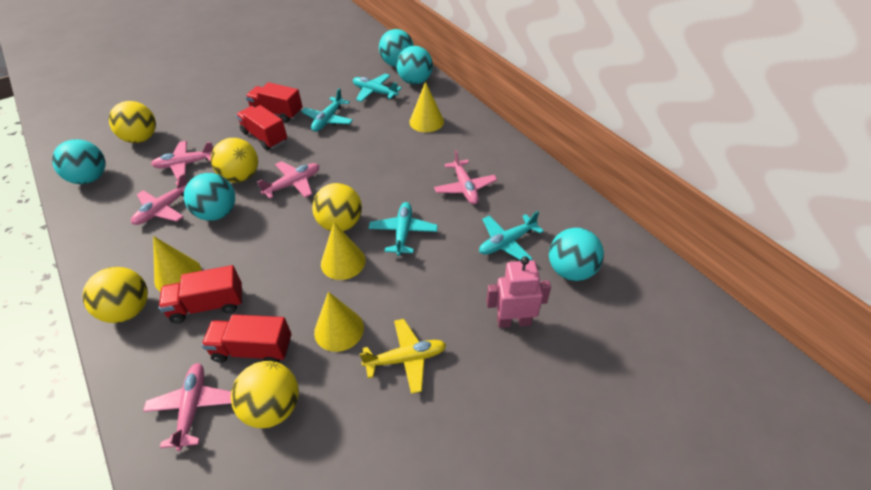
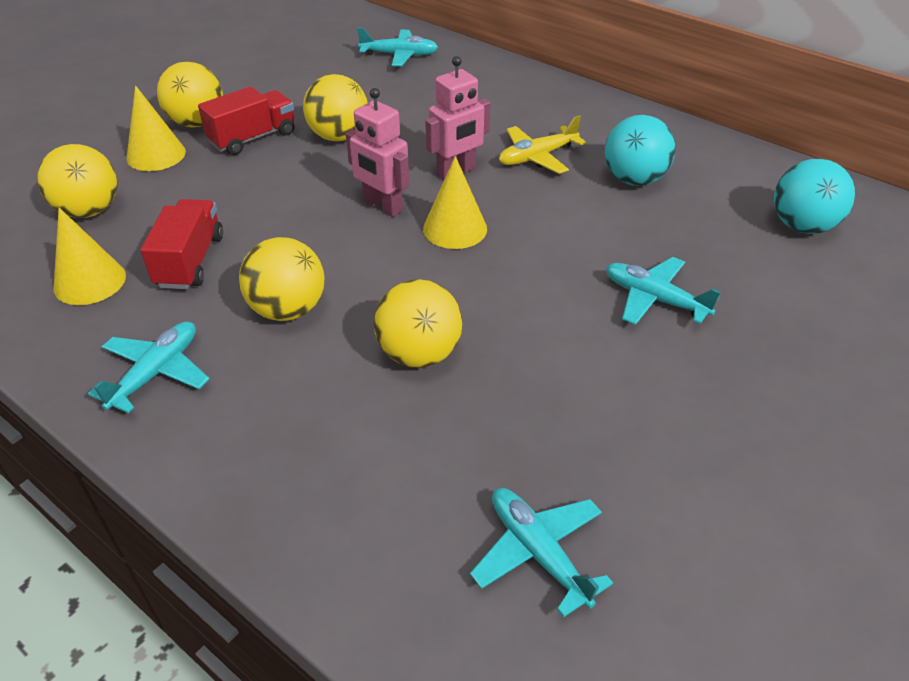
pink plane: [131,174,187,225] [143,363,231,451] [151,141,213,180] [257,161,319,199] [434,150,497,204] = 5 -> none = 0
pink robot: [486,256,551,328] = 1 -> [346,88,409,217] [425,56,490,180] = 2
red truck: [159,265,242,324] [201,314,291,363] [236,105,287,150] [246,82,303,122] = 4 -> [140,199,223,289] [198,86,294,155] = 2
turquoise ball: [52,139,105,184] [184,173,235,221] [379,29,414,66] [396,46,433,85] [549,228,604,281] = 5 -> [605,115,676,186] [774,158,855,234] = 2
yellow cone: [153,236,202,292] [314,292,364,352] [321,222,365,280] [410,81,444,132] = 4 -> [54,208,126,305] [126,85,186,171] [423,156,487,249] = 3

